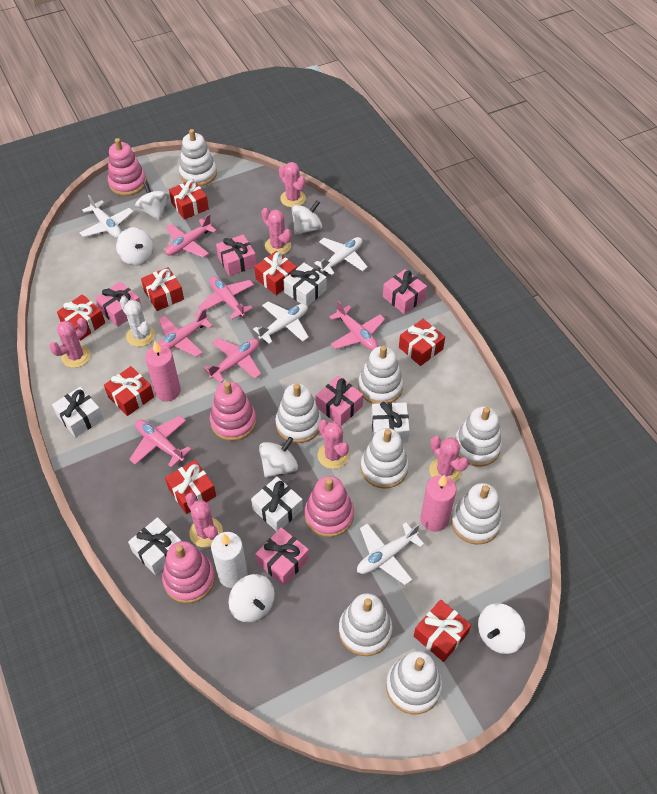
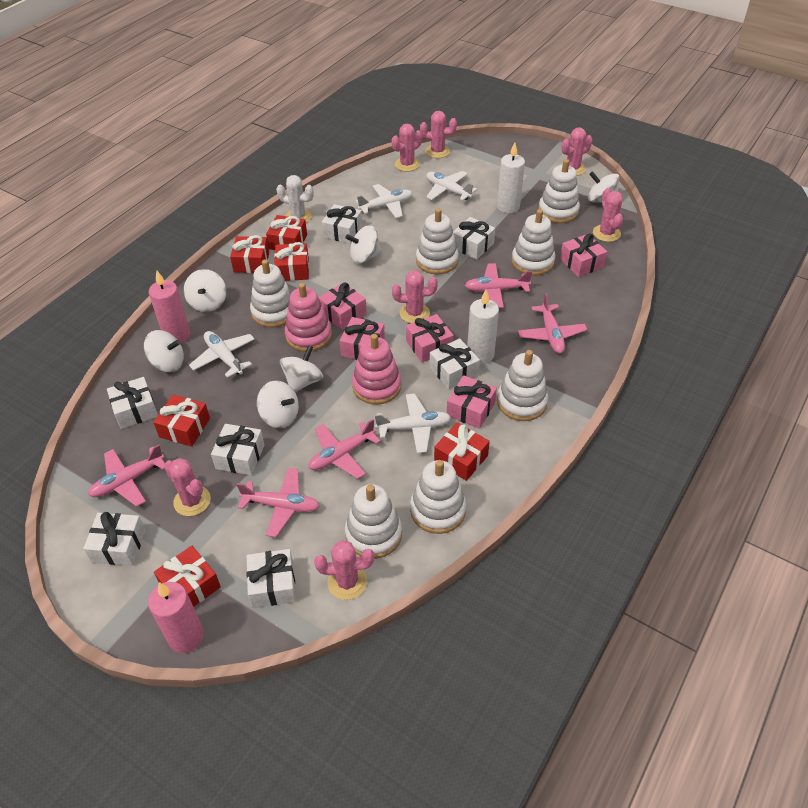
pink cactus: [49,318,91,368] [185,493,223,547] [262,208,292,255] [279,162,306,207] [318,420,349,469] [429,436,469,483] = 6 -> [164,458,211,516] [314,540,374,600] [392,124,422,172] [392,270,438,323] [420,111,457,158] [561,127,592,176] [593,188,623,242] = 7
pink plane: [129,416,192,468] [158,308,213,357] [165,214,217,258] [198,276,254,319] [203,338,261,383] [329,301,385,350] = 6 -> [88,445,165,507] [237,468,320,537] [308,419,381,479] [465,263,532,308] [518,293,587,354] = 5
pink stacking toy: [108,138,147,196] [162,541,215,603] [210,381,256,441] [305,476,354,537] = 4 -> [285,283,332,352] [352,334,402,404] = 2
red gift: [57,294,105,341] [104,366,154,416] [141,267,184,311] [165,460,216,514] [169,179,209,220] [254,251,297,295] [399,319,445,366] [414,600,471,662] = 8 -> [153,395,210,447] [154,546,221,607] [230,235,269,273] [266,215,307,250] [274,242,309,281] [434,423,490,481] = 6
white candle: [211,532,248,588] = 1 -> [467,290,499,364] [497,143,525,213] = 2
white gift: [52,387,103,438] [128,517,181,575] [251,477,303,532] [283,263,327,306] [371,402,410,443] = 5 -> [83,512,146,566] [107,377,158,429] [211,424,265,475] [246,549,296,608] [322,204,362,244] [429,338,480,389] [453,217,495,260] = 7
white stacking toy: [179,129,217,186] [275,383,322,443] [339,593,393,656] [358,345,403,404] [361,428,409,489] [386,651,442,715] [451,483,502,545] [455,406,502,466] = 8 -> [250,259,291,327] [345,484,402,559] [410,460,466,534] [416,208,459,274] [497,350,548,421] [511,209,555,276] [539,159,580,223] = 7

